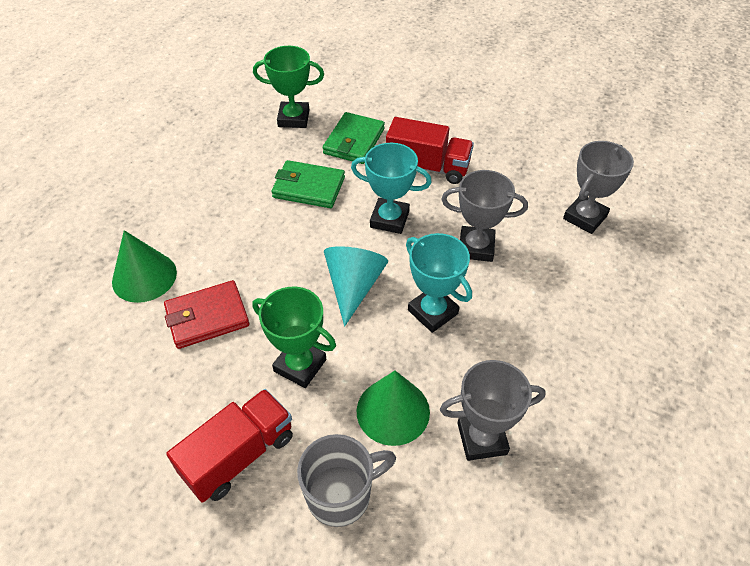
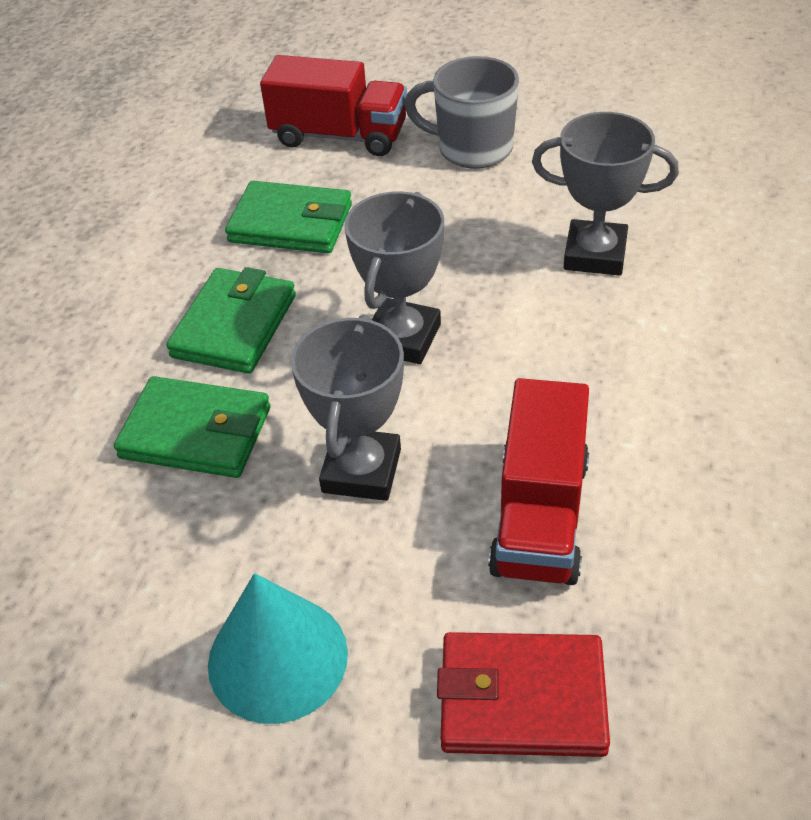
green cone: [112,230,177,303] [357,371,430,446] = 2 -> none = 0
green trophy: [252,286,336,388] [253,46,324,128] = 2 -> none = 0
green wallet: [271,160,345,208] [323,112,385,164] = 2 -> [114,376,270,478] [166,267,296,374] [225,181,352,253] = 3
turquoise trophy: [351,143,432,234] [406,233,472,333] = 2 -> none = 0

